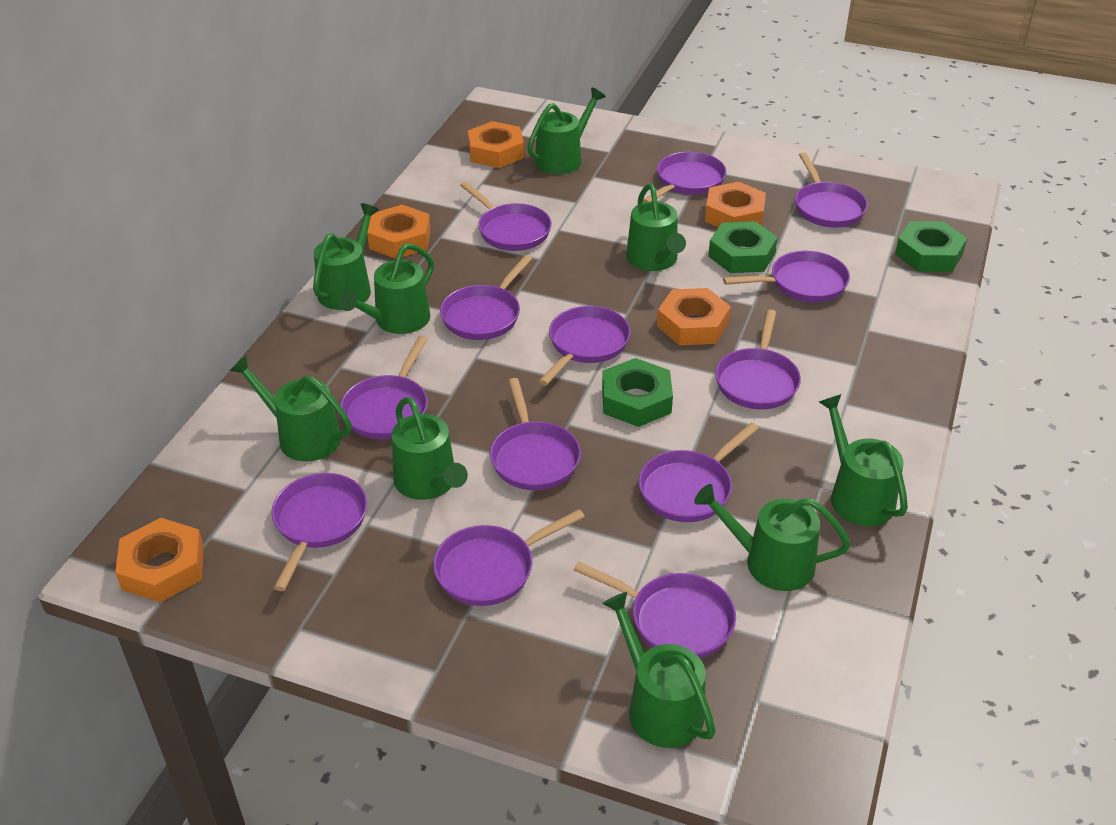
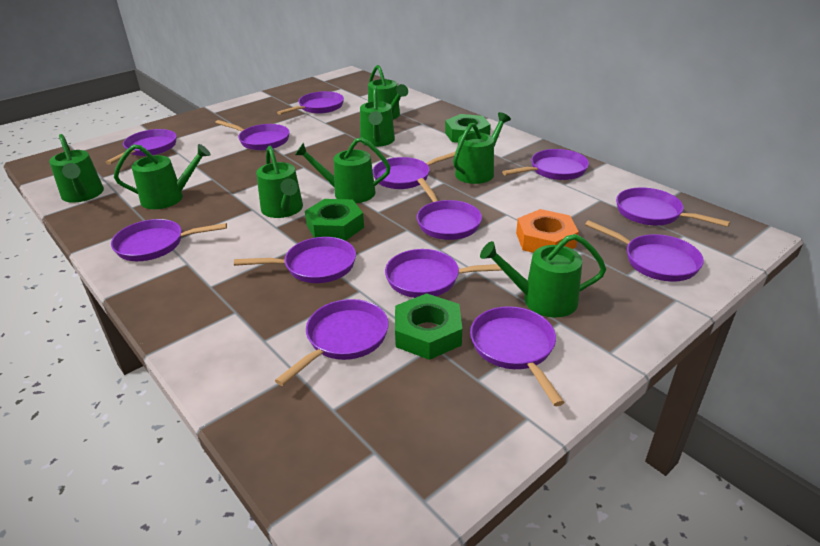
green watering can: [229,356,352,462] [313,203,379,310] [339,243,434,334] [392,397,468,500] [527,87,606,174] [602,592,716,748] [626,184,686,271] [694,484,851,591] [819,394,908,526] = 9 -> [49,134,104,203] [114,144,211,209] [256,146,303,218] [295,137,391,203] [360,86,395,147] [368,65,408,119] [453,112,511,184] [480,234,606,318] = 8
orange nut: [115,518,204,603] [367,205,431,259] [468,121,524,168] [657,288,731,345] [705,182,766,228] = 5 -> [516,209,579,253] = 1

